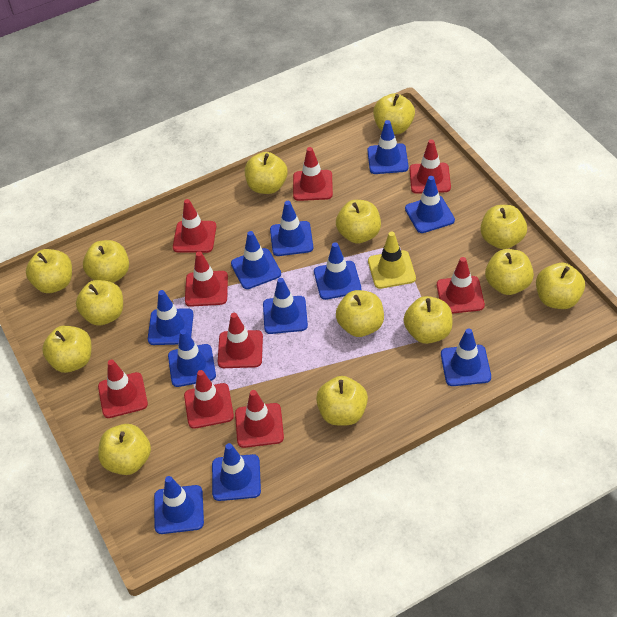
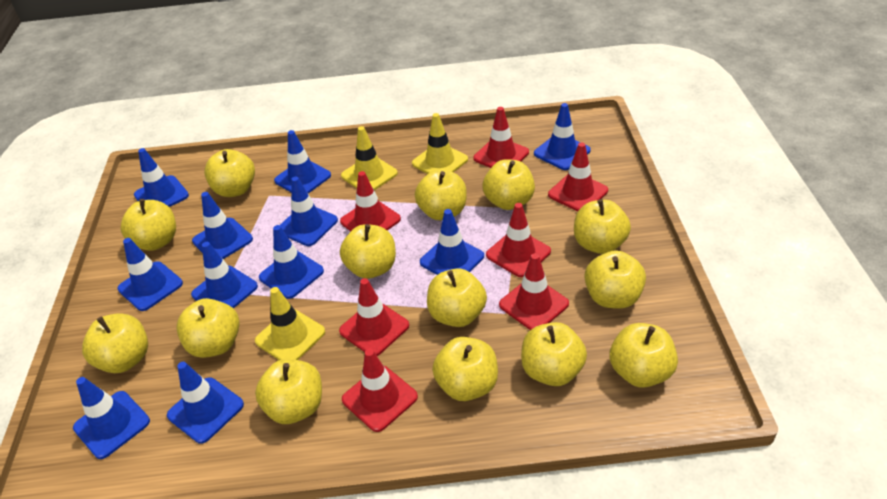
red traffic cone: [98,360,148,418] [173,199,216,253] [184,370,234,429] [185,251,228,307] [218,313,263,368] [235,390,284,448] [293,147,333,201] [409,139,451,194] [437,257,485,314] = 9 -> [339,278,409,356] [340,171,401,231] [342,349,418,432] [473,107,529,168] [486,203,551,277] [499,253,569,330] [548,142,608,212] = 7
yellow traffic cone: [368,231,416,289] = 1 -> [255,287,325,360] [341,126,398,190] [412,113,468,174] = 3

